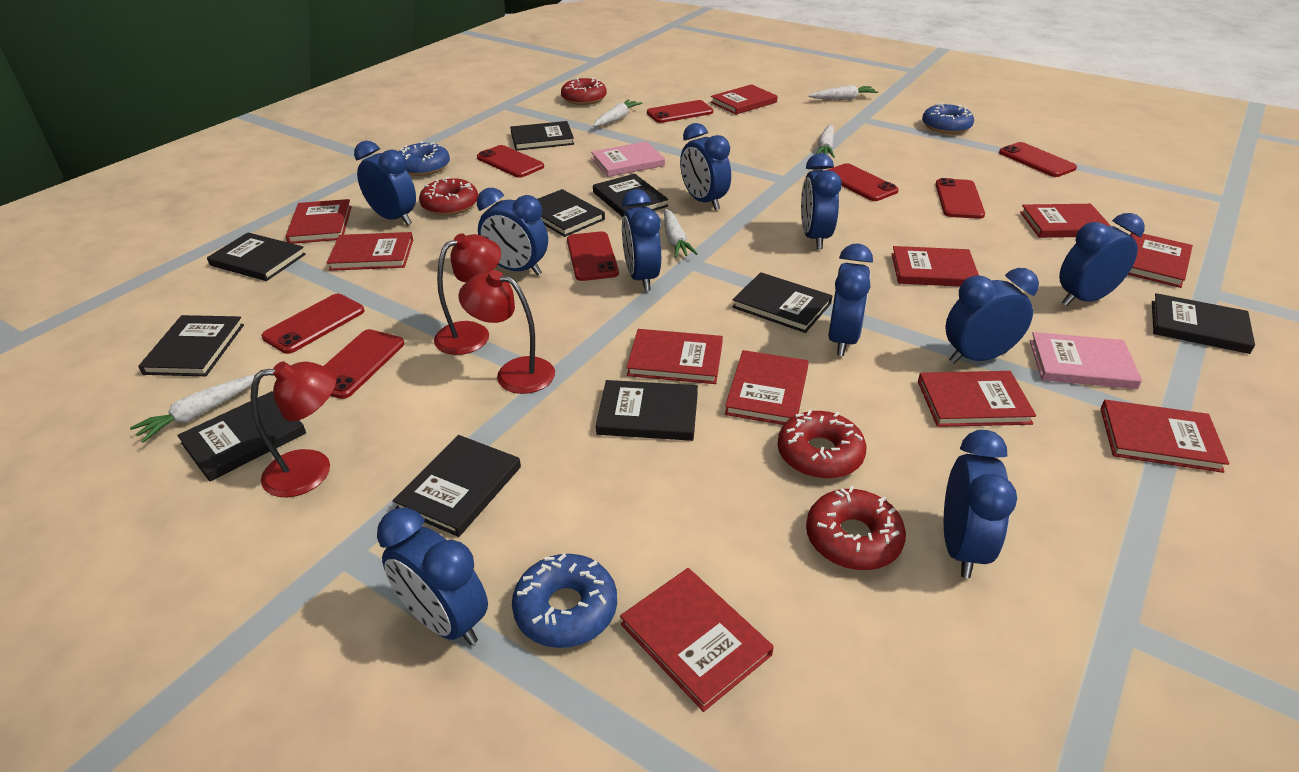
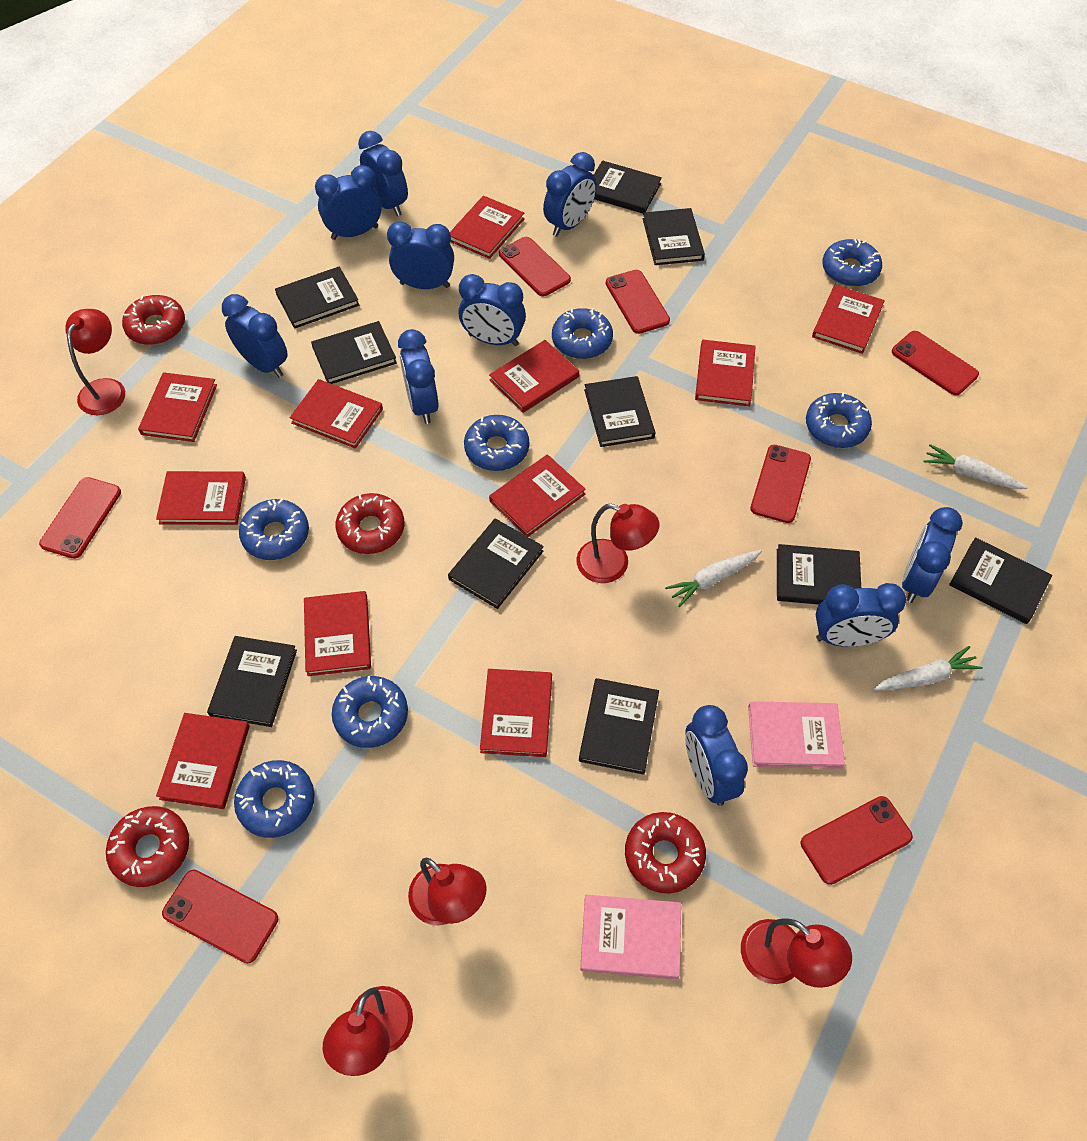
blue donut: [399,141,450,176] [512,553,617,648] [922,103,974,134] = 3 -> [234,760,314,838] [239,498,309,560] [332,676,408,748] [464,415,529,471] [552,308,613,359] [806,392,872,448] [822,239,882,287] = 7
red lamp: [250,361,337,497] [434,233,501,355] [458,270,555,394] = 3 -> [65,309,125,415] [323,986,413,1076] [408,858,487,926] [576,504,659,583] [741,918,852,988] = 5
red phone: [262,294,364,354] [324,329,404,399] [477,145,544,178] [567,231,619,281] [647,100,713,123] [828,163,899,201] [935,178,985,219] [999,142,1077,177] = 8 -> [39,477,121,559] [162,870,278,963] [499,237,571,296] [606,270,670,334] [750,445,811,523] [801,796,913,885] [892,331,979,395] = 7
white carrot: [130,374,256,443] [593,99,642,127] [664,209,698,257] [808,85,878,100] [816,124,835,158] = 5 -> [665,550,762,607] [873,646,983,691] [924,444,1028,489] = 3

